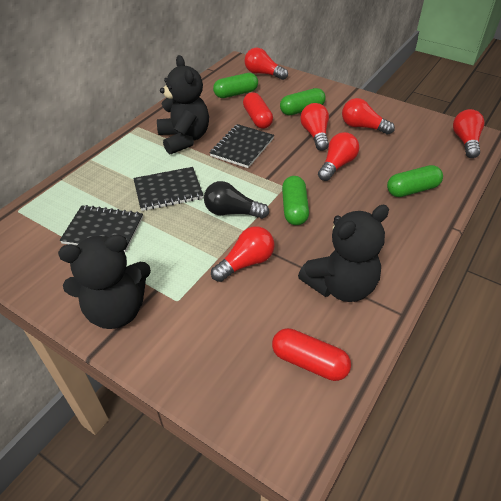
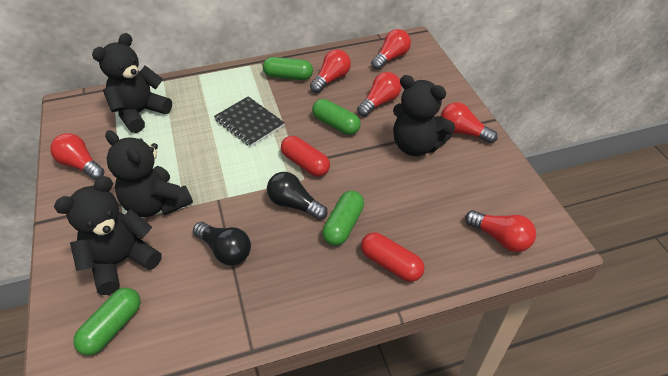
black light bulb: [204,181,269,219] = 1 -> [193,222,251,265] [267,172,328,220] = 2
black notebook: [60,205,143,253] [133,167,204,211] [210,124,274,168] = 3 -> [214,96,285,147] = 1
black teddy bear: [58,234,151,329] [157,55,209,155] [298,205,389,302] = 3 -> [54,176,161,295] [92,33,172,133] [105,130,193,217] [393,75,455,156] = 4

